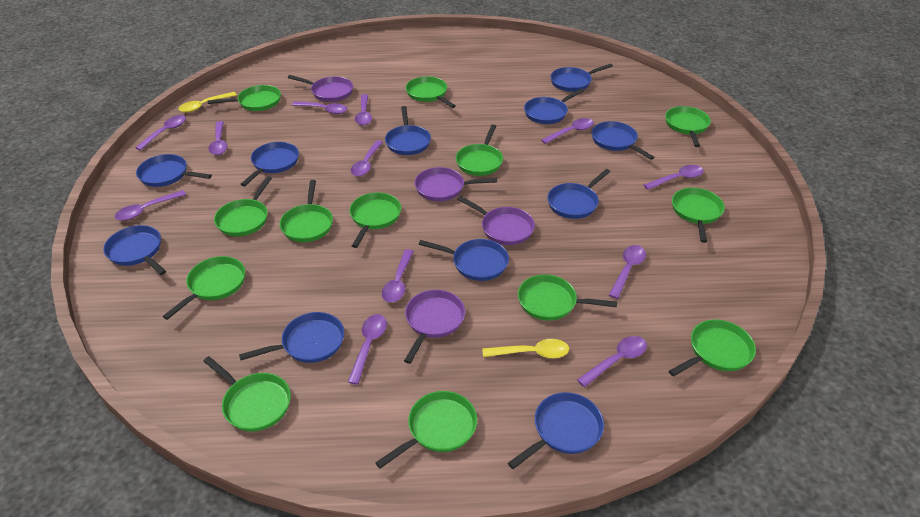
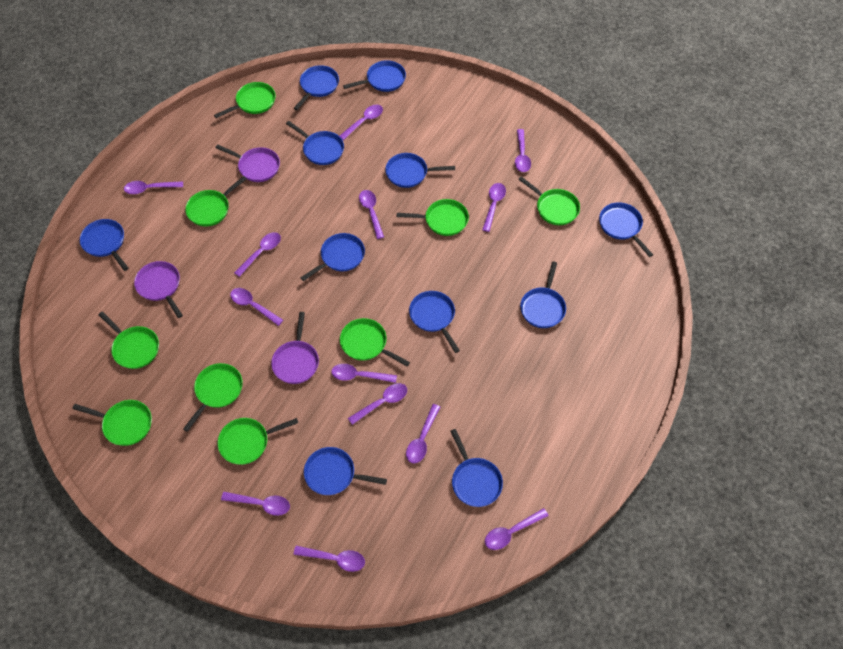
green pan: [162,256,245,320] [203,356,291,432] [207,85,281,111] [214,176,272,236] [280,180,333,242] [349,192,401,248] [375,391,477,469] [406,76,456,108] [456,125,503,176] [518,274,617,321] [665,106,711,147] [669,320,756,377] [672,188,725,243] = 13 -> [72,400,152,446] [98,311,159,369] [183,363,243,432] [185,176,247,227] [214,82,276,118] [218,418,298,465] [340,318,410,366] [397,199,469,236] [518,176,580,225] = 9
purple pan: [288,75,353,102] [404,290,465,364] [415,167,497,201] [457,196,535,245] = 4 -> [134,261,183,318] [215,144,280,182] [271,312,319,384] = 3
purple spoon: [115,190,186,221] [135,115,186,151] [208,121,227,155] [292,101,347,114] [348,314,387,385] [351,140,383,177] [355,94,372,126] [382,249,414,302] [541,118,594,144] [577,336,647,387] [609,245,646,299] [644,165,704,190] = 12 -> [124,181,183,194] [221,492,290,516] [230,288,283,326] [234,232,281,277] [294,546,365,572] [331,364,397,383] [340,104,383,140] [348,383,407,425] [359,190,384,239] [406,404,440,463] [482,183,506,232] [485,508,548,550] [515,129,531,172] = 13
yellow spoon: [178,92,237,112] [482,339,569,358] = 2 -> none = 0

